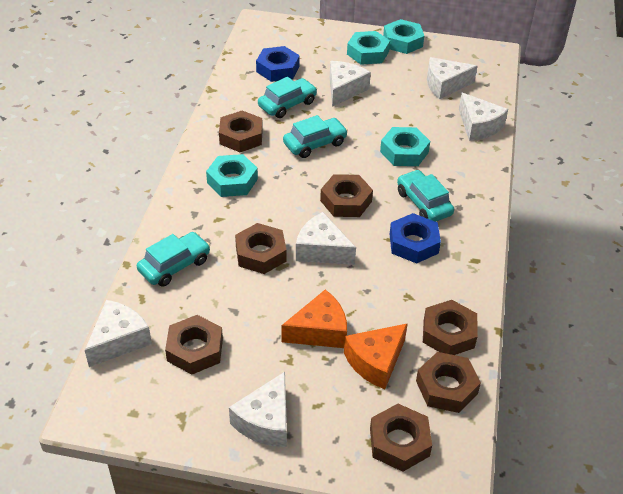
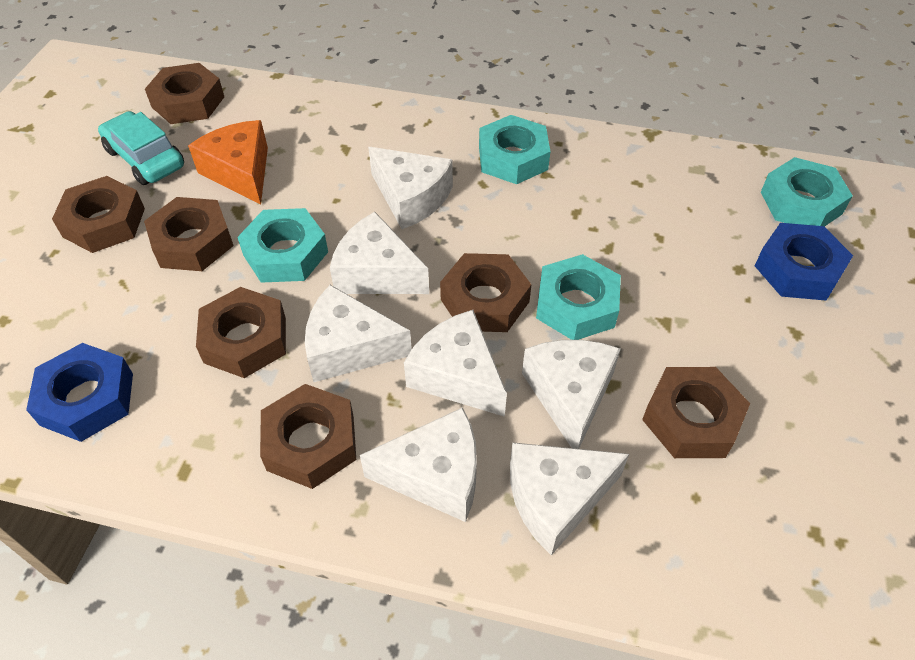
orange cheese: [282,289,347,348] [344,323,408,389] = 2 -> [188,120,268,205] = 1
turquoise car: [137,232,210,287] [258,77,317,118] [283,115,348,158] [397,170,454,222] = 4 -> [98,111,184,185] = 1
white cheese: [85,300,152,367] [229,372,287,447] [296,212,356,265] [330,61,371,107] [427,57,478,99] [459,93,508,141] = 6 -> [305,285,412,382] [330,212,429,294] [360,407,477,522] [368,147,453,229] [404,310,507,417] [510,442,629,555] [522,340,621,449] = 7

